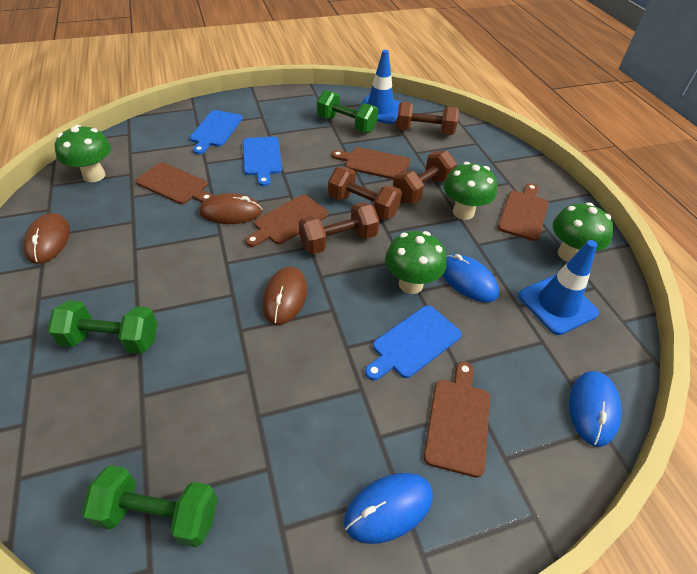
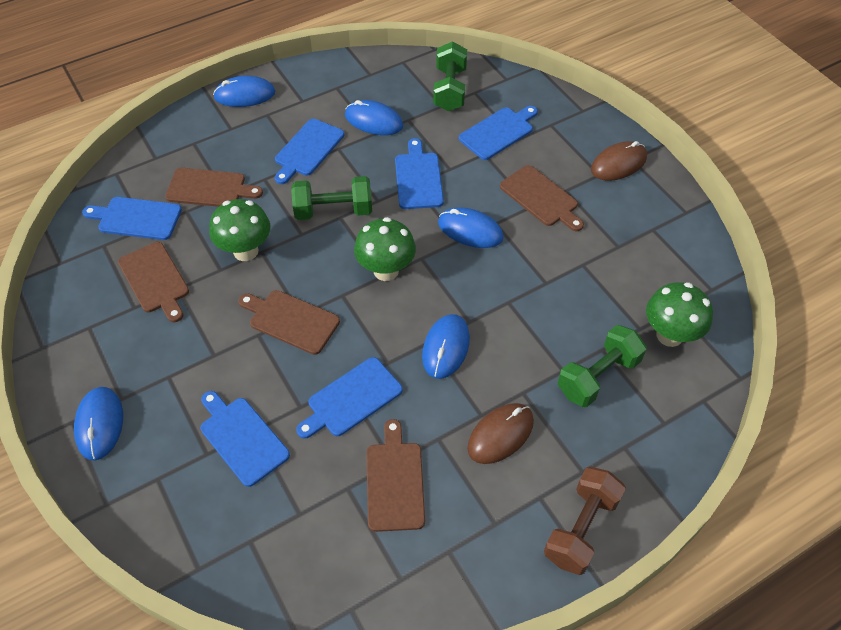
blue cutting board: [190,110,243,155] [243,136,282,186] [365,305,462,381] = 3 -> [82,197,182,240] [200,391,290,487] [275,119,344,184] [296,357,403,439] [395,138,444,209] [459,106,538,160] = 6
blue mouse: [344,473,433,544] [443,254,499,302] [569,371,622,447] = 3 -> [74,387,123,460] [213,76,275,107] [345,100,403,135] [422,314,470,379] [438,208,503,248] = 5
blue traffic cone: [357,50,401,124] [518,240,599,335] = 2 -> none = 0
brown dumbbell: [299,202,379,254] [328,167,402,220] [393,151,457,204] [396,102,459,135] = 4 -> [544,467,626,575] = 1
brown mouse: [23,213,70,264] [199,193,262,224] [262,267,307,325] = 3 -> [467,403,534,464] [591,141,647,181] = 2
green mushroom: [55,125,111,182] [385,231,446,294] [444,162,497,220] [553,202,614,262] = 4 -> [209,199,270,261] [354,217,416,281] [646,282,713,347] = 3

